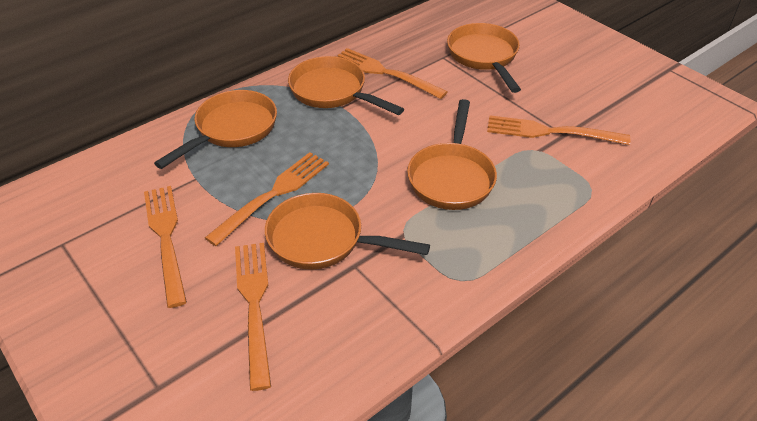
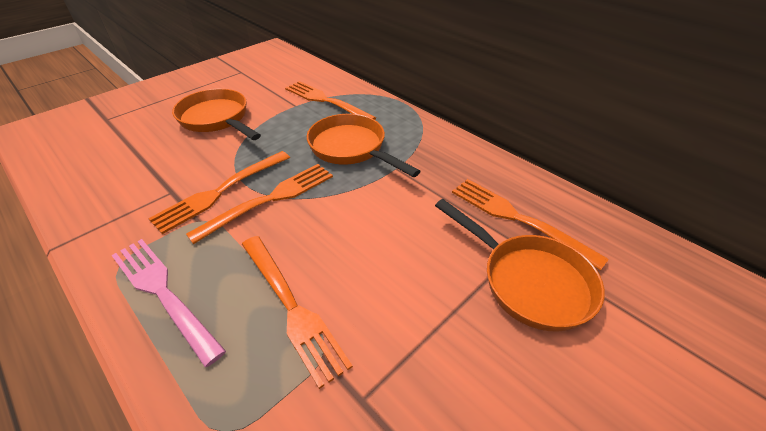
orange pan: [154,90,277,169] [265,193,430,269] [288,56,404,115] [407,99,497,210] [447,23,521,93] = 5 -> [172,89,261,140] [307,114,421,177] [435,199,605,332] = 3
pink fork: none = 0 -> [111,239,226,367] = 1

